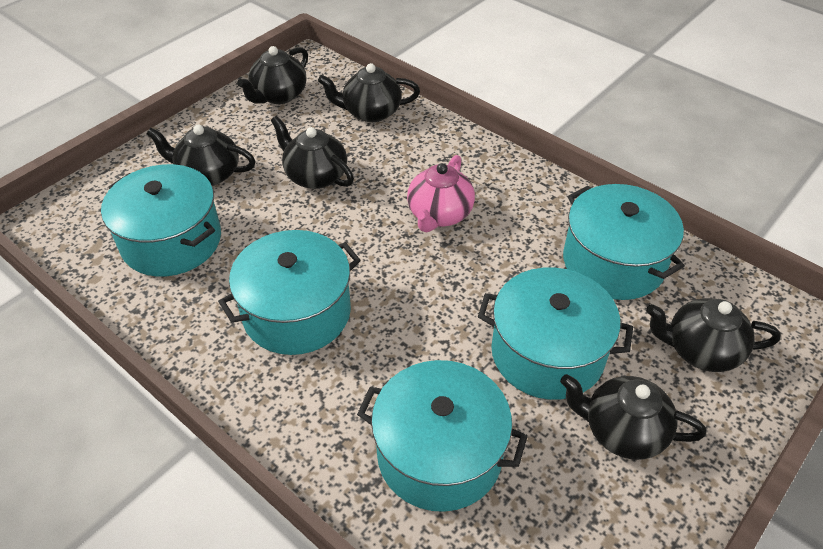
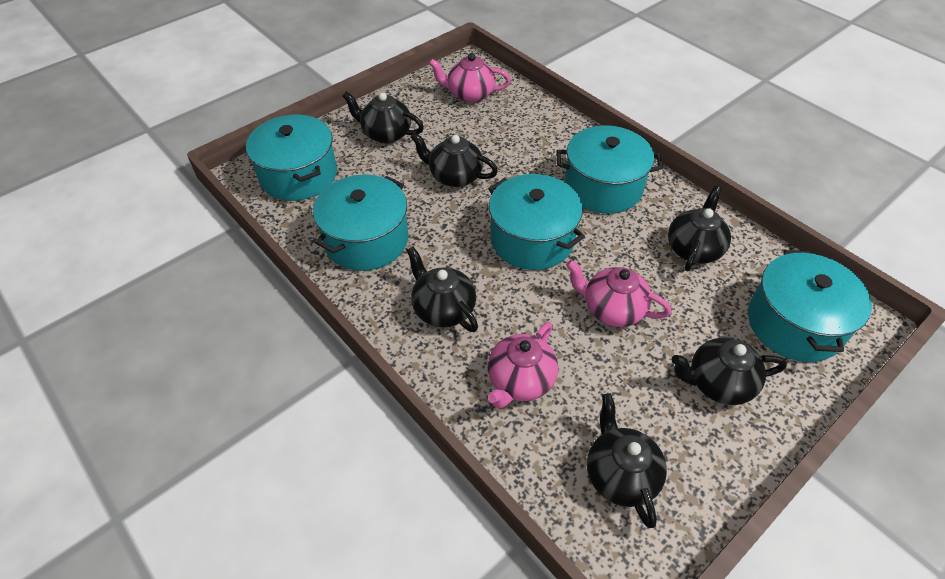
pink teapot: [407,155,475,232] = 1 -> [429,53,511,103] [488,322,558,409] [566,260,672,327] = 3

